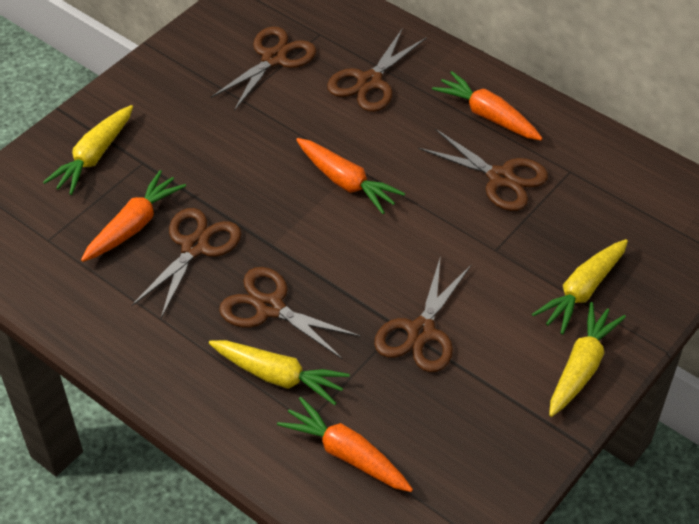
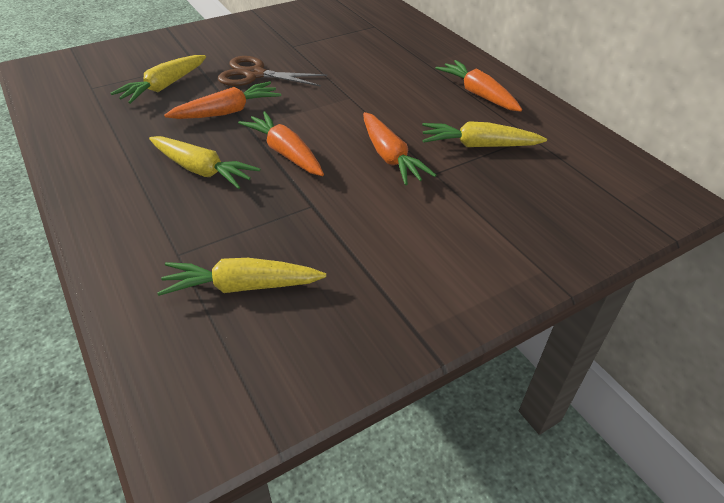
brown scissors: [131,208,241,318] [211,26,316,111] [219,267,361,360] [327,28,427,112] [374,256,472,372] [418,129,548,211] = 6 -> [218,56,327,86] = 1

